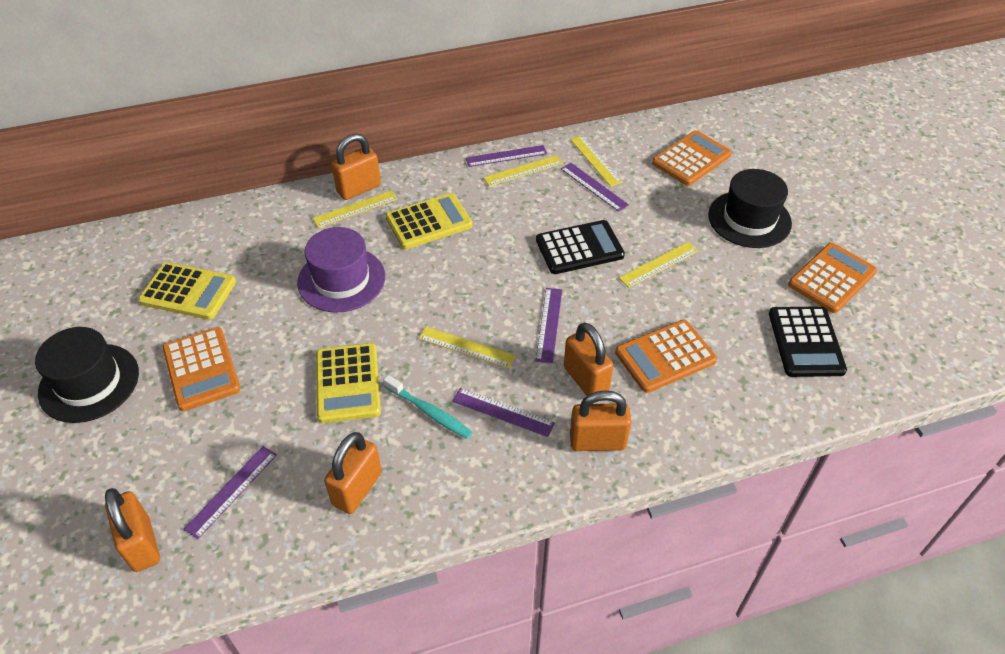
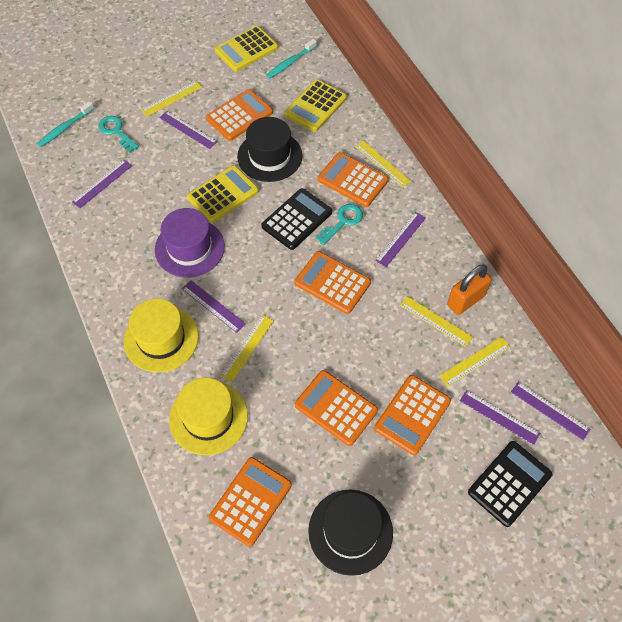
orange calculator: [163,327,241,411] [615,320,717,393] [652,130,732,186] [788,243,877,313] = 4 -> [206,89,273,141] [209,457,292,547] [295,251,371,314] [295,370,378,446] [318,152,388,207] [374,375,451,455] = 6
orange padlock: [105,488,160,572] [324,432,382,514] [331,134,381,200] [564,322,614,396] [570,390,631,451] = 5 -> [447,264,492,315] = 1
purple ruler: [184,446,277,539] [452,388,555,437] [466,145,547,167] [536,288,562,363] [561,163,629,212] = 5 -> [72,160,132,208] [159,111,217,149] [182,280,246,333] [376,212,426,267] [460,390,540,445] [511,382,590,440] = 6
turquoise key: none = 0 -> [98,116,139,152] [316,204,363,245] = 2
turquoise toothbrush: [383,375,472,439] = 1 -> [37,101,94,147] [266,39,317,79] = 2
yellow hat: none = 0 -> [124,298,199,372] [169,377,248,455] = 2

